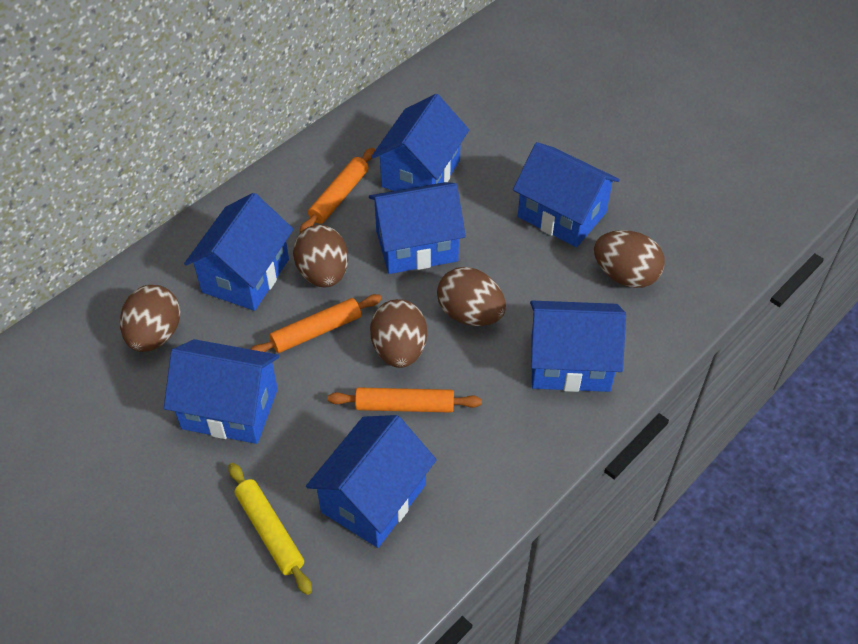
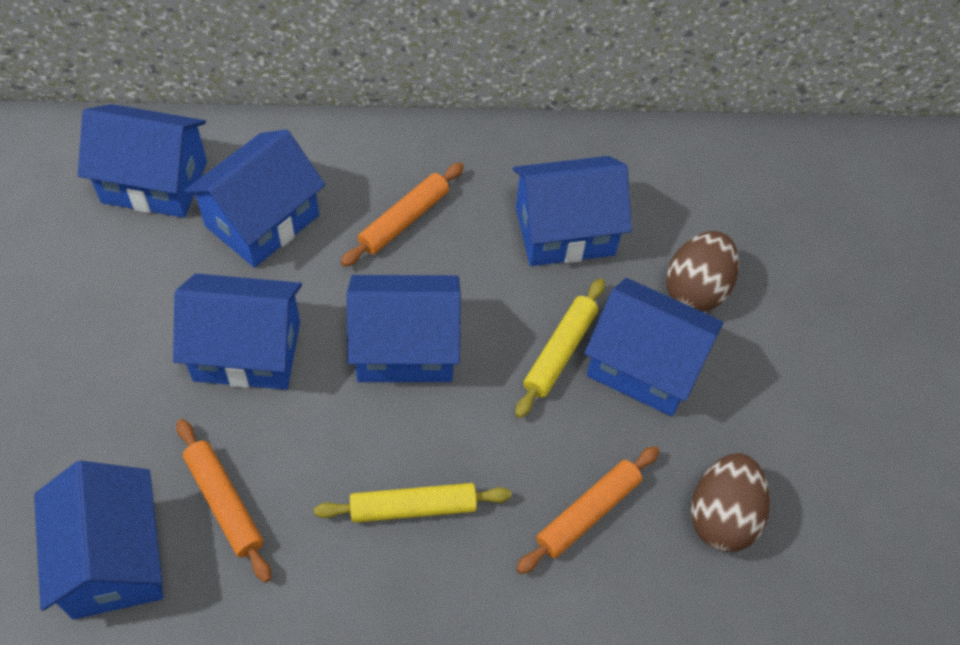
brown egg: [120,285,181,352] [293,224,348,287] [370,299,427,368] [437,267,506,326] [594,230,665,288] = 5 -> [666,231,739,312] [691,453,770,552] = 2
yellow rolling pin: [228,463,312,595] = 1 -> [314,483,511,523] [515,278,605,418] = 2

